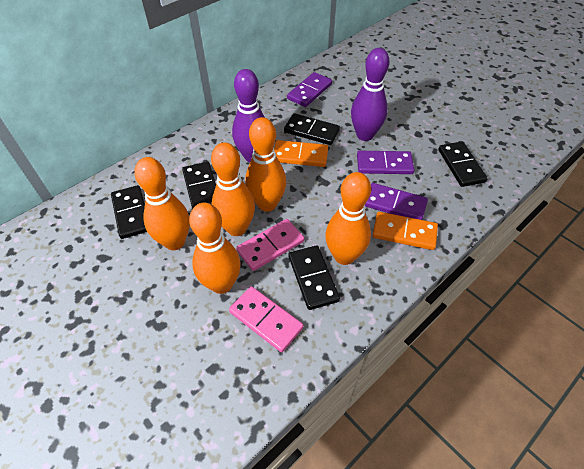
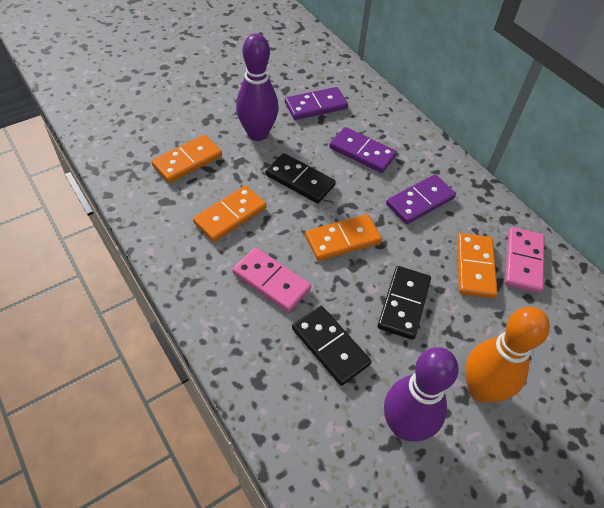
black domino: [111,185,147,239] [182,162,216,209] [284,113,340,145] [289,245,340,310] [438,142,488,187] = 5 -> [266,153,336,203] [292,306,371,386] [378,266,431,340] = 3
orange bowling pin: [134,157,190,250] [189,203,241,294] [211,142,255,236] [245,117,287,212] [325,172,371,265] = 5 -> [465,307,550,402] = 1
orange domino: [274,140,328,167] [373,212,438,250] = 2 -> [152,135,222,183] [193,185,266,242] [305,214,382,261] [457,233,498,298] = 4

